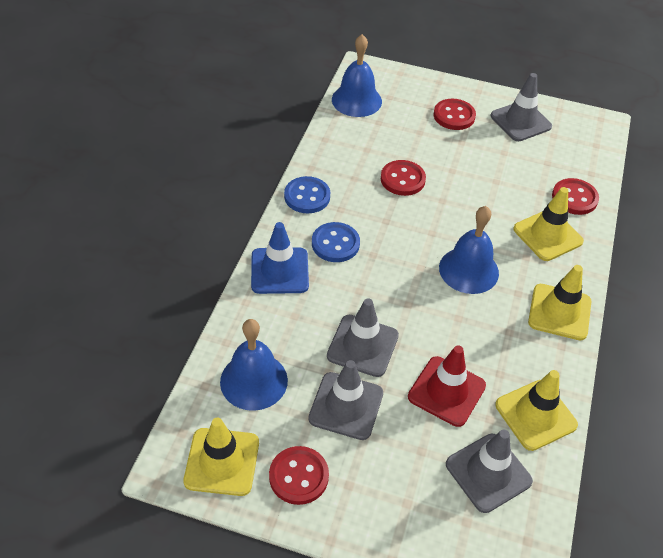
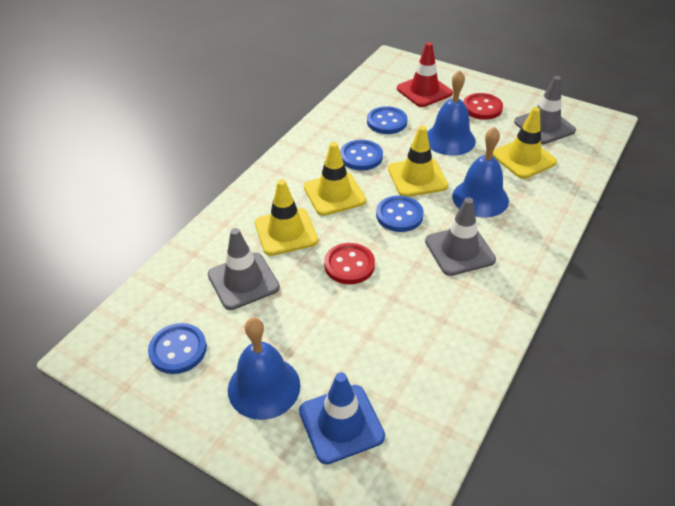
blue button: [284,176,330,213] [312,222,360,262] = 2 -> [148,323,207,374] [340,140,383,171] [367,106,407,134] [376,195,424,232] = 4
grey traffic cone: [308,360,383,440] [327,299,399,377] [446,430,533,513] [491,73,552,141] = 4 -> [208,228,280,310] [425,197,496,276] [514,76,576,144] = 3
red button: [269,446,329,505] [381,160,426,196] [434,99,476,130] [552,178,599,215] = 4 -> [324,243,375,284] [463,93,503,120] = 2

